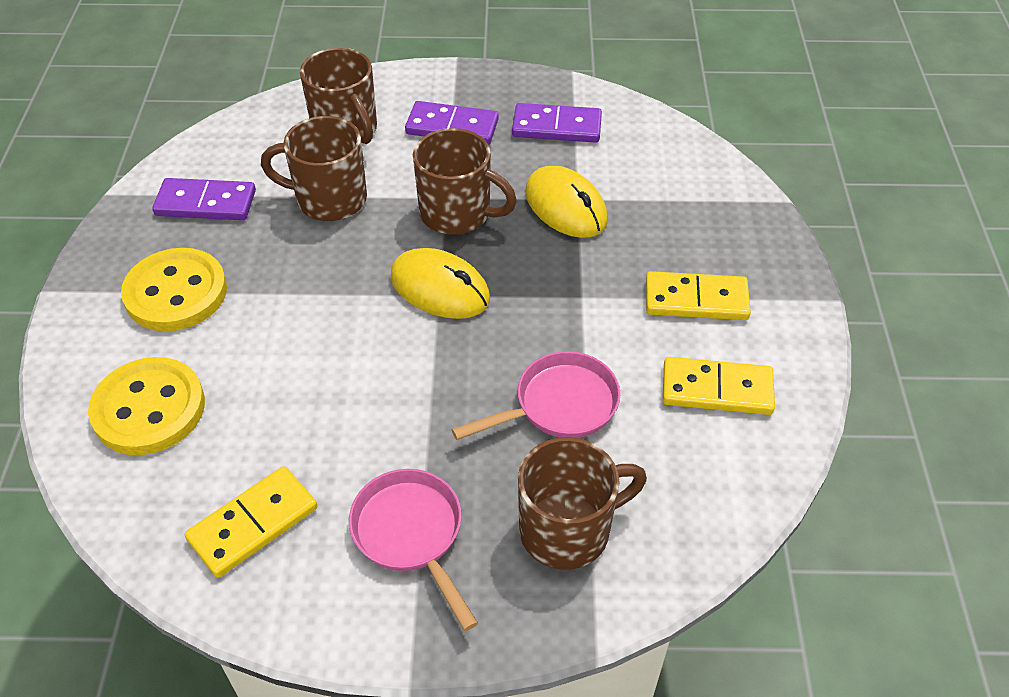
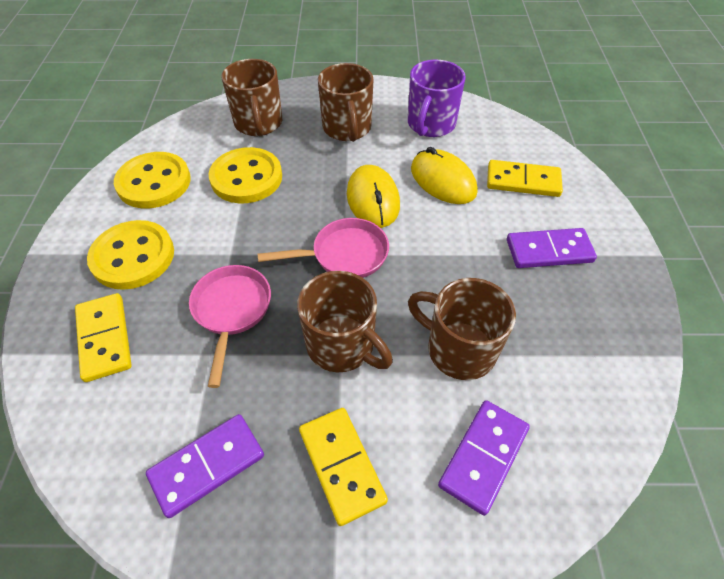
purple mug: none = 0 -> [408,60,466,137] = 1
yellow button: [88,357,205,455] [121,248,227,331] = 2 -> [87,220,174,290] [114,152,191,209] [209,147,282,203] = 3

